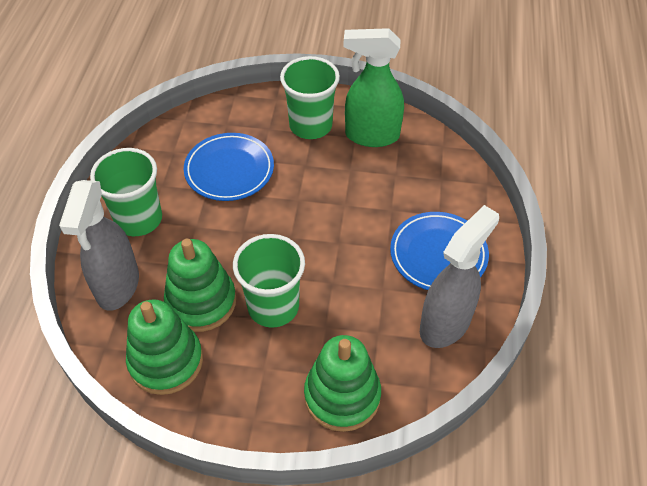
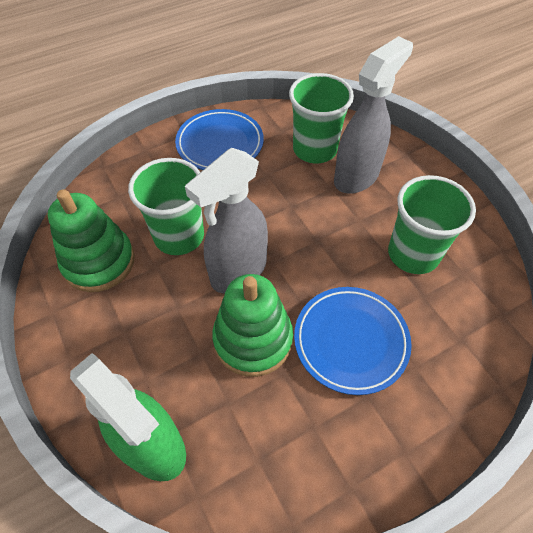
green stacking toy: [126,299,203,395] [164,239,236,332] [304,335,381,432] = 3 -> [48,189,135,292] [212,274,293,377] = 2

